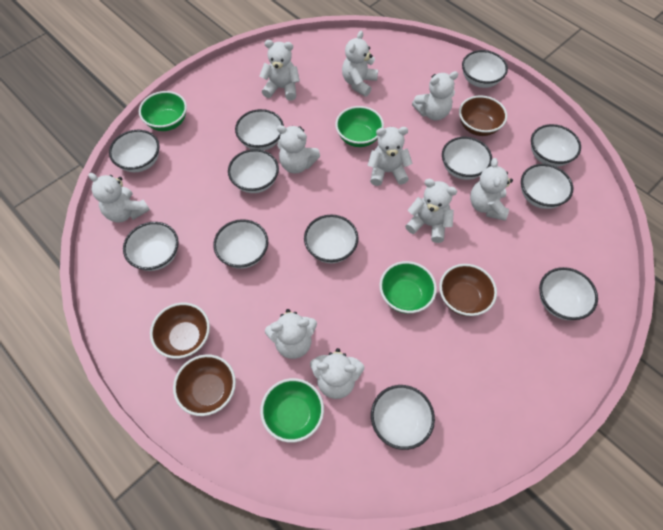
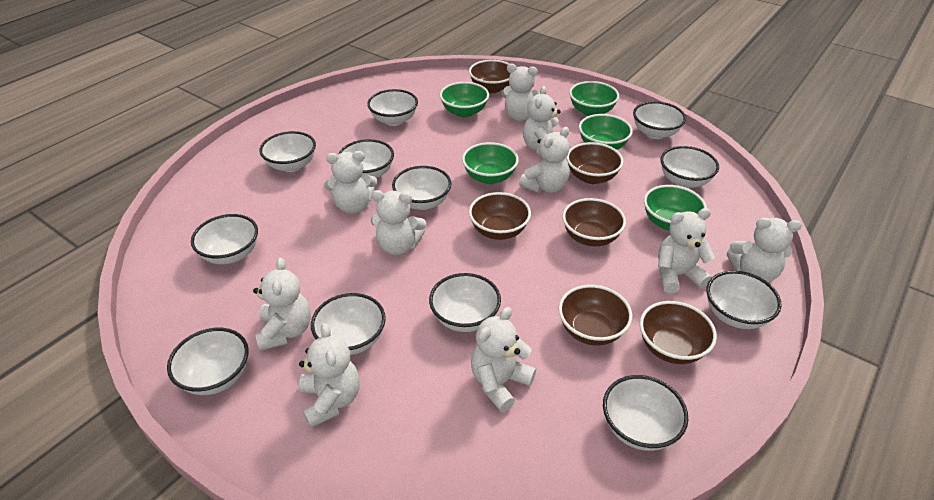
brown bowl: [150,303,210,359] [173,354,236,416] [439,264,497,316] [459,95,507,136] = 4 -> [469,60,510,93] [469,192,531,240] [558,285,633,345] [562,198,626,246] [566,142,624,184] [640,301,717,364] = 6
green bowl: [139,91,187,131] [260,378,324,443] [335,106,384,147] [379,261,437,314] = 4 -> [440,82,489,118] [462,142,519,184] [569,81,619,116] [579,114,633,150] [644,185,707,231] = 5

